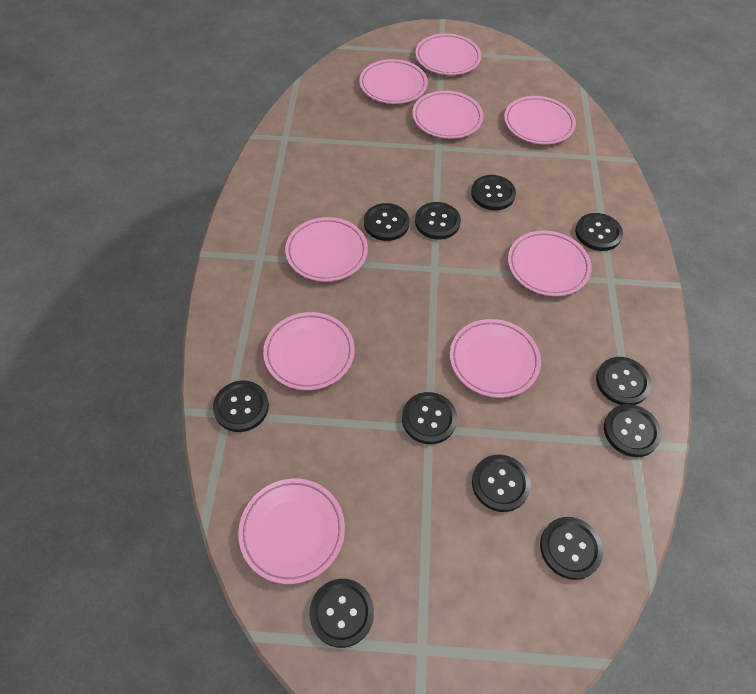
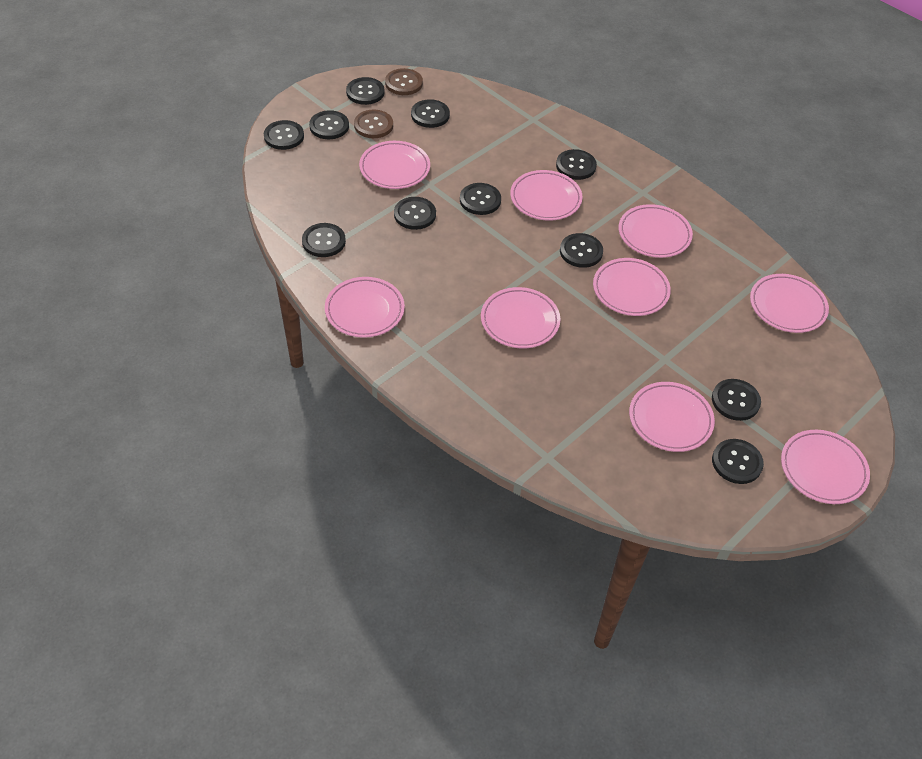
brown button: none = 0 -> [354,109,393,138] [385,68,423,95] = 2

